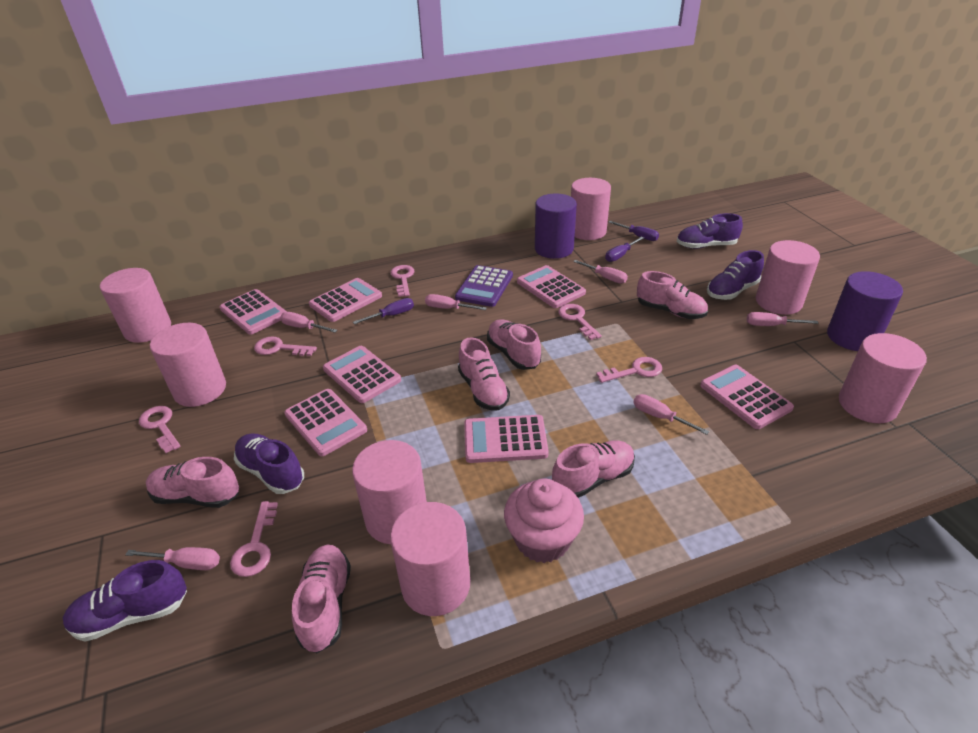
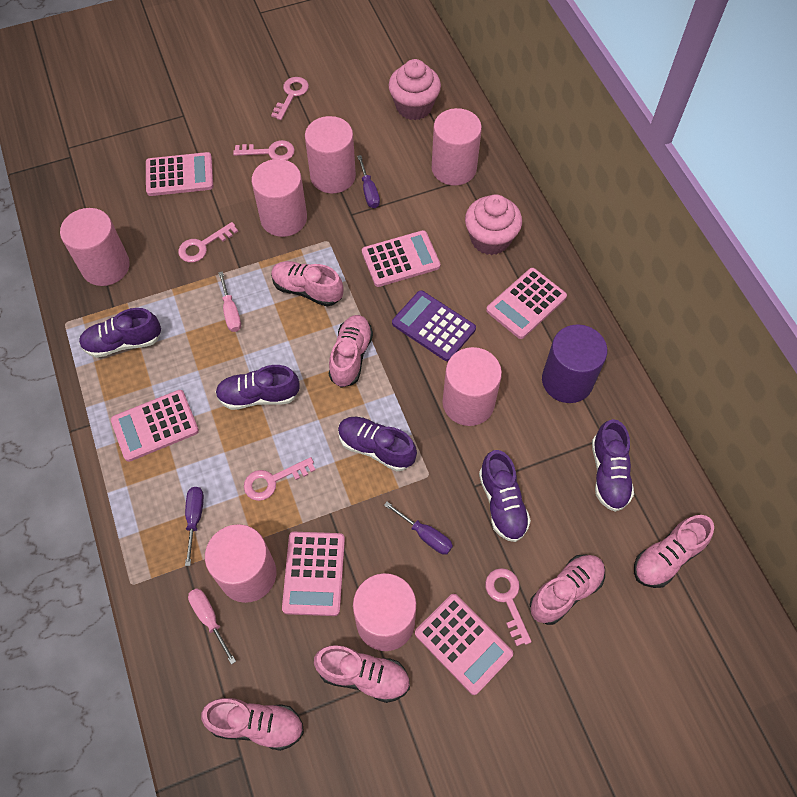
pink calculator: [220,289,287,335] [284,389,367,456] [309,278,382,322] [323,346,401,403] [464,415,549,463] [517,265,586,308] [700,365,794,429] = 7 -> [111,390,199,462] [146,152,213,196] [282,532,345,616] [362,230,441,287] [415,594,513,695] [486,268,567,339] = 6
pink cupcake: [504,478,584,563] = 1 -> [389,59,441,120] [465,194,522,255] = 2
pink key: [139,406,181,453] [230,501,278,577] [254,336,317,356] [390,265,415,297] [558,304,602,340] [596,357,662,383] = 6 -> [178,222,238,262] [233,140,295,160] [244,457,316,501] [271,77,309,120] [485,568,532,646] = 5
pink screwdriver: [125,547,220,570] [280,312,338,333] [425,294,486,310] [573,260,628,284] [633,394,709,435] [747,312,818,326] = 6 -> [188,588,236,665] [218,271,241,332] = 2
purple cylinder: [535,194,577,259] [827,271,903,351] = 2 -> [542,324,607,403] = 1
purple shoe: [63,560,187,642] [234,433,304,494] [677,213,743,249] [707,250,764,300] = 4 -> [79,308,161,358] [215,365,300,410] [338,417,417,471] [479,450,531,542] [592,419,634,512] = 5

